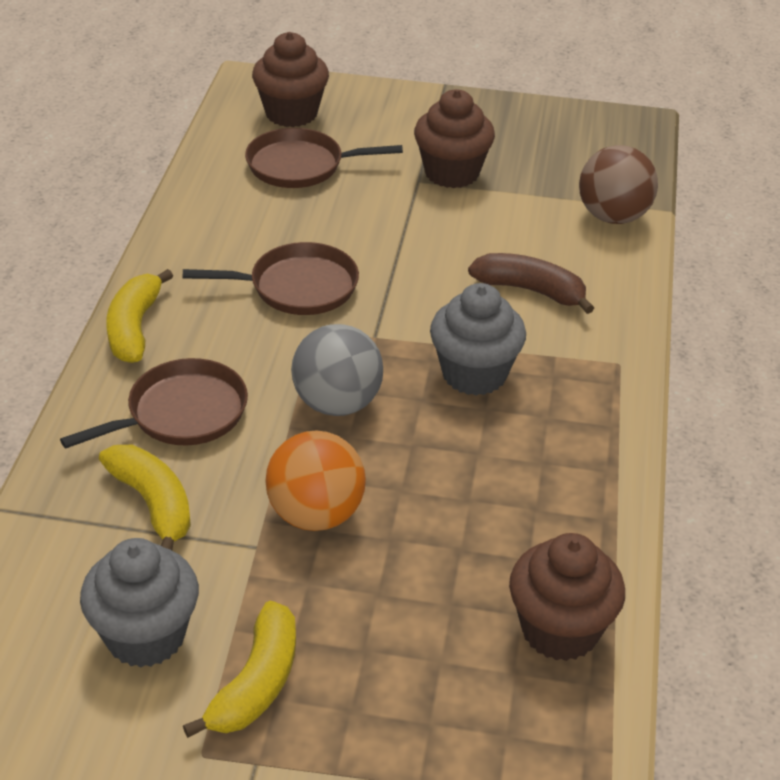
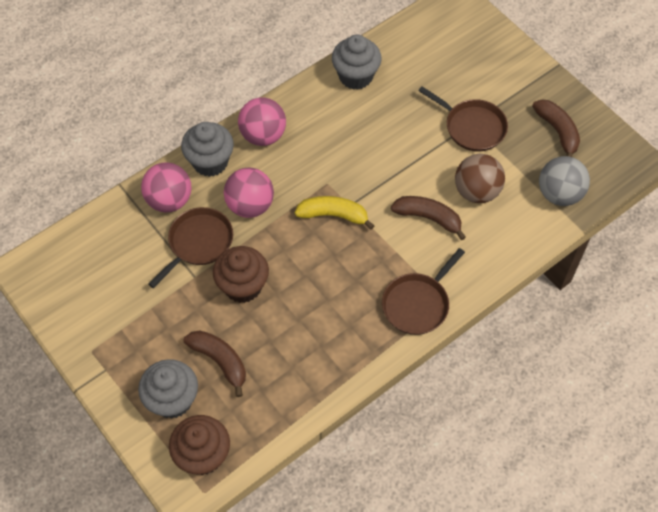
brown banana: [468,253,594,314] = 1 -> [184,331,246,397] [391,196,466,240] [532,99,580,157] = 3
brown cupcake: [252,32,329,127] [414,89,495,188] [509,533,625,661] = 3 -> [169,415,230,475] [213,246,269,303] = 2
grey cupcake: [80,538,199,668] [430,283,526,396] = 2 -> [138,359,198,419] [181,122,234,177] [332,35,382,90] = 3
orange ball: [266,430,366,531] = 1 -> none = 0
pink ball: none = 0 -> [141,162,192,212] [224,168,274,218] [238,98,286,146] = 3
yellow banana: [99,445,191,550] [106,269,173,363] [183,601,296,738] = 3 -> [295,196,375,230] = 1

